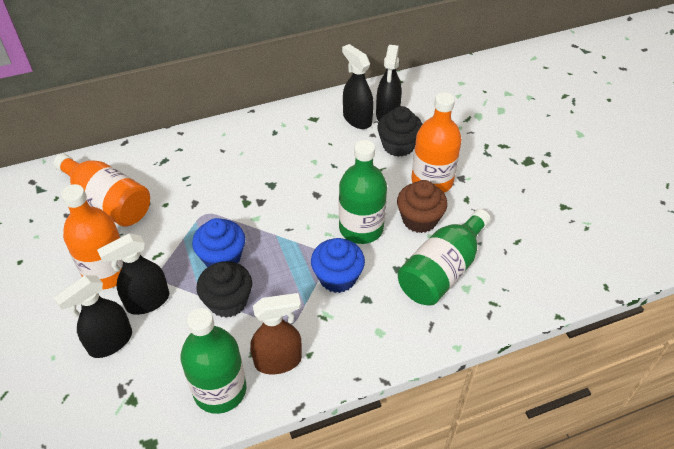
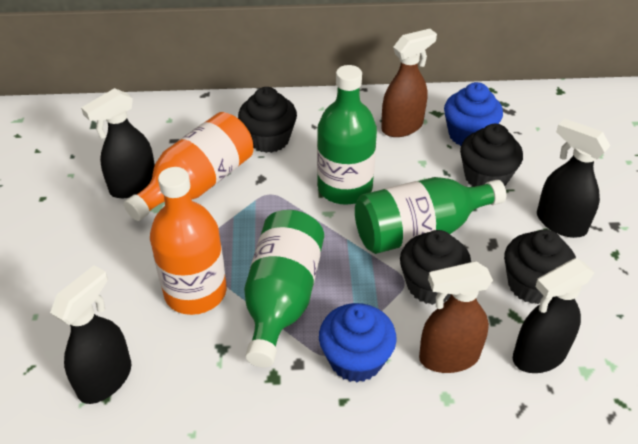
black cupcake: [196,261,252,318] [377,106,422,157] = 2 -> [238,87,297,153] [400,230,471,305] [460,124,523,187] [504,229,576,304] = 4
brown cupcake: [397,180,447,233] = 1 -> none = 0
brown spray bottle: [250,293,302,374] = 1 -> [381,29,437,137] [419,261,493,373] = 2
orange bottle: [53,153,150,227] [61,184,123,290] [411,92,462,193] = 3 -> [124,112,253,221] [150,167,227,315] = 2

